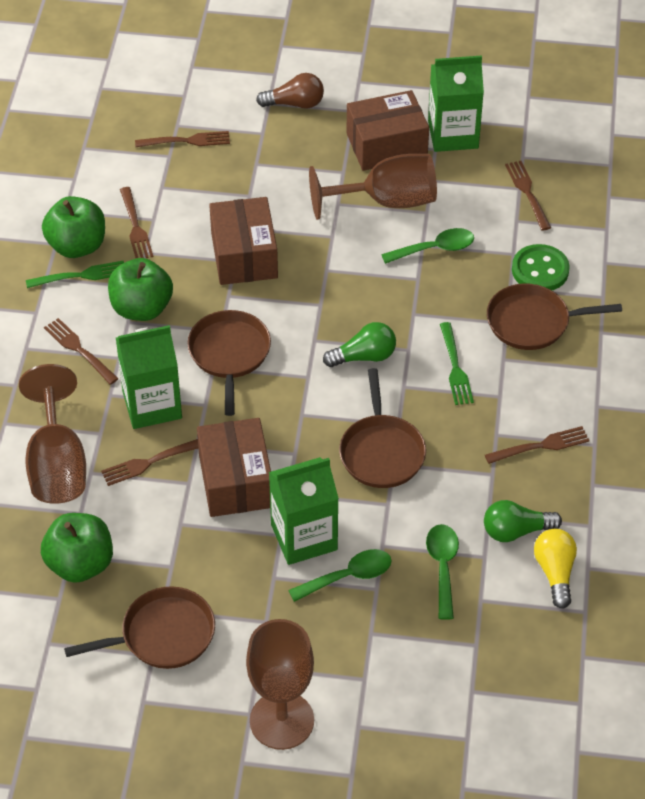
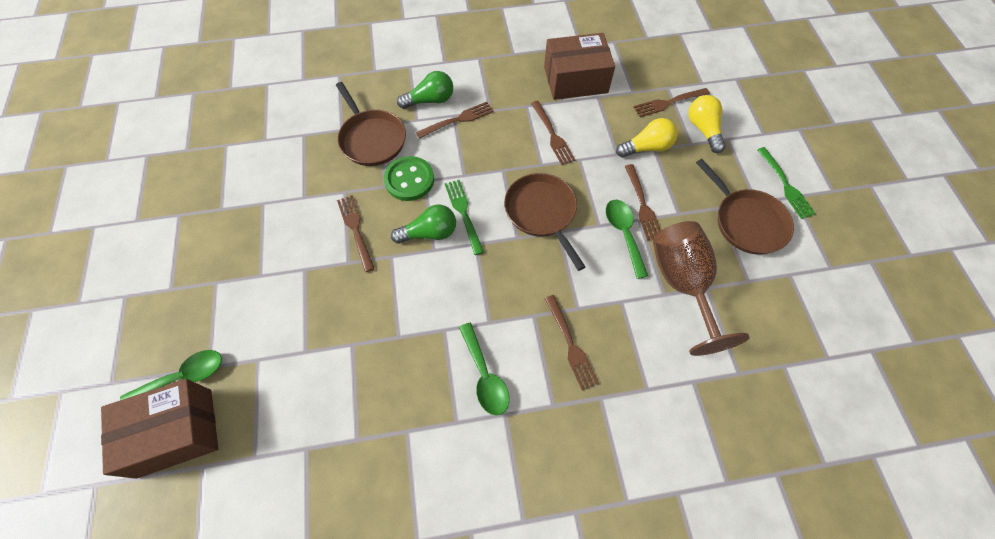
brown box: [197,418,271,517] [209,197,278,285] [346,90,429,171] = 3 -> [101,379,218,479] [544,33,615,100] = 2
brown goblet: [19,364,86,504] [246,619,314,750] [309,154,437,220] = 3 -> [653,221,750,356] = 1
brown light bulb: [256,73,324,108] = 1 -> none = 0
brown pan: [64,586,215,669] [187,310,271,416] [339,368,426,488] [487,283,622,350] = 4 -> [336,82,406,166] [504,173,585,271] [696,159,794,254] = 3
green apple: [41,513,113,583] [42,196,105,258] [108,258,173,321] = 3 -> none = 0
green carton: [116,325,182,429] [269,457,339,565] [428,55,484,152] = 3 -> none = 0
yellow light bulb: [534,529,577,609] = 1 -> [616,118,678,158] [688,95,726,153] = 2

